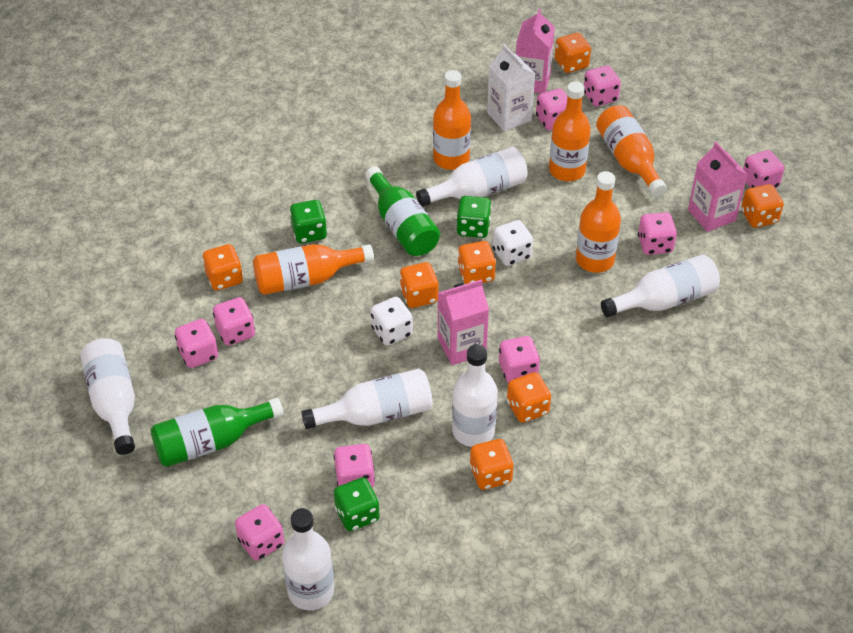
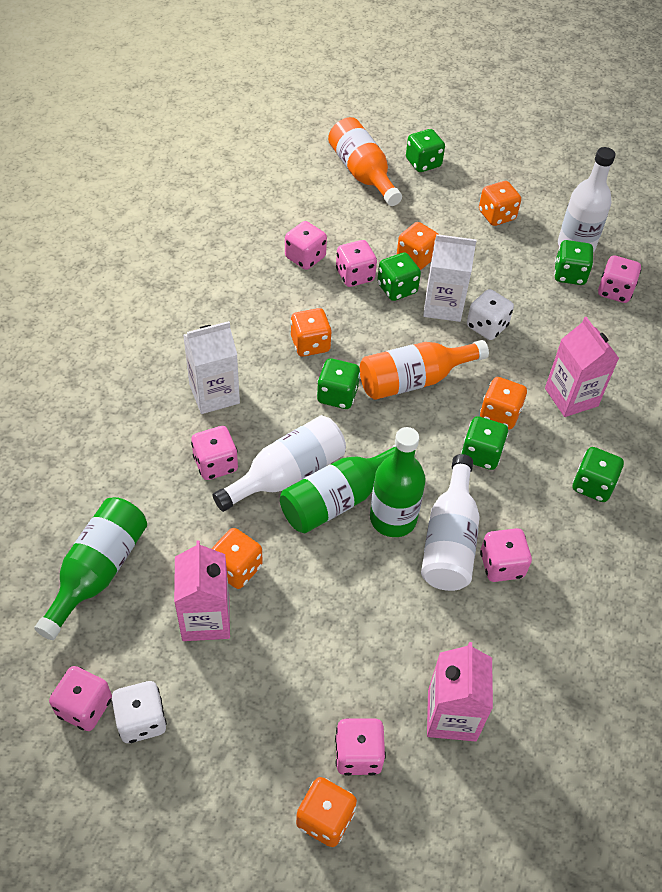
green bottle: [150,398,284,467] [365,166,440,256] = 2 -> [34,497,147,640] [280,445,396,533] [370,427,426,537] = 3
green dice: [290,200,327,243] [334,477,380,531] [457,196,492,238] = 3 -> [317,358,360,409] [377,252,421,301] [406,129,445,172] [461,416,509,470] [554,240,593,285] [573,447,624,502] = 6
orange bottle: [253,244,374,295] [433,70,471,170] [549,81,591,181] [576,171,621,273] [596,105,667,197] = 5 -> [328,117,402,206] [360,340,489,400] = 2
orange dice: [202,244,243,290] [400,262,438,308] [457,241,496,284] [470,439,514,490] [507,372,551,423] [555,33,591,73] [741,184,784,228] = 7 -> [211,528,263,589] [290,308,332,357] [296,777,357,847] [397,222,439,270] [479,181,521,226] [480,377,527,429] = 6
pink dice: [175,319,218,368] [213,297,255,346] [235,504,284,561] [334,444,375,488] [499,336,540,383] [536,88,568,130] [584,65,621,107] [638,212,677,255] [743,150,784,188] = 9 -> [49,666,112,731] [191,426,238,480] [285,221,327,270] [335,718,386,776] [336,240,377,287] [480,528,532,582] [598,255,641,303] = 7
white bottle: [80,338,135,455] [282,508,334,610] [301,369,433,429] [416,147,528,207] [452,344,498,447] [601,254,720,317] = 6 -> [213,415,346,512] [421,454,480,591] [558,147,616,253] = 3
white carton: [487,44,535,132] = 1 -> [183,321,240,414] [423,234,477,322] = 2

